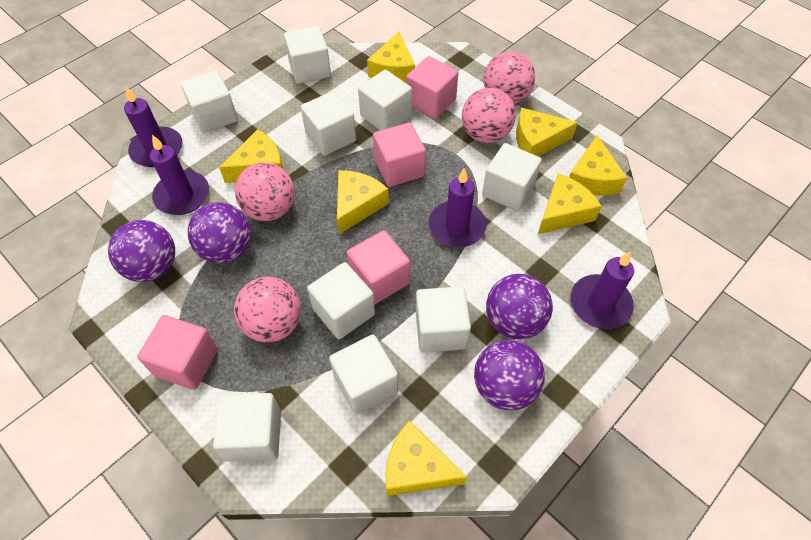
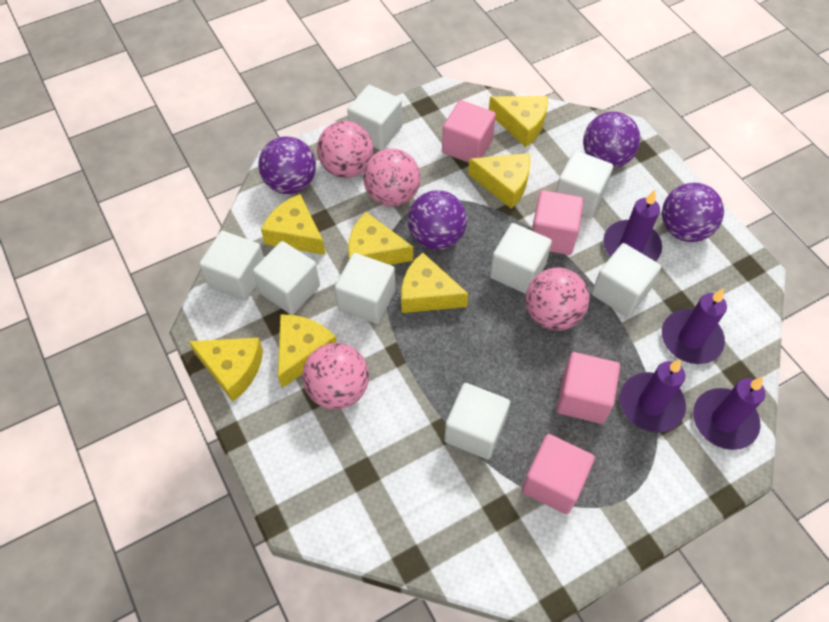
white cube: [181,70,238,133] [213,393,281,462] [284,26,331,84] [301,91,356,156] [307,262,375,339] [329,334,398,414] [358,70,412,131] [416,286,471,353] [482,143,542,211] = 9 -> [199,231,264,301] [253,241,320,315] [335,253,395,324] [347,85,402,150] [444,383,510,459] [490,223,552,294] [556,150,613,218] [592,243,661,317] = 8

